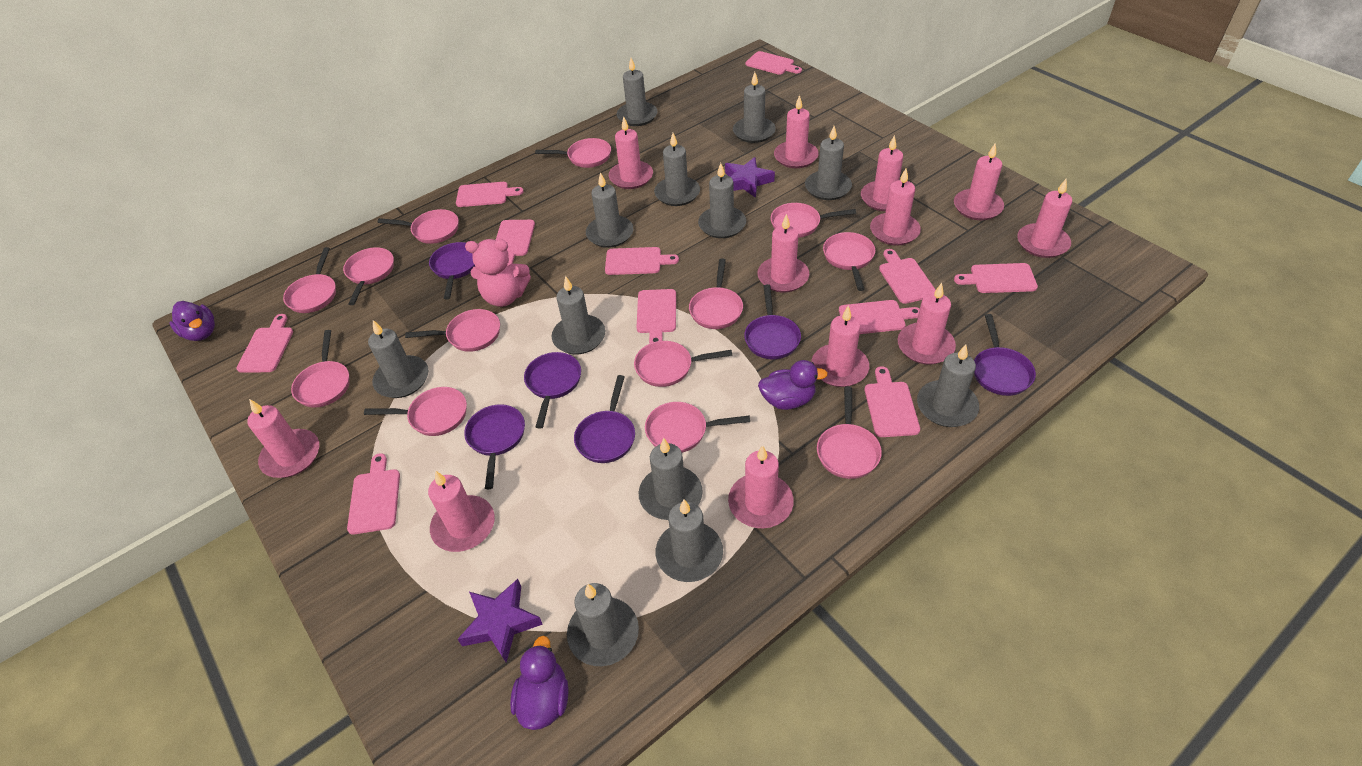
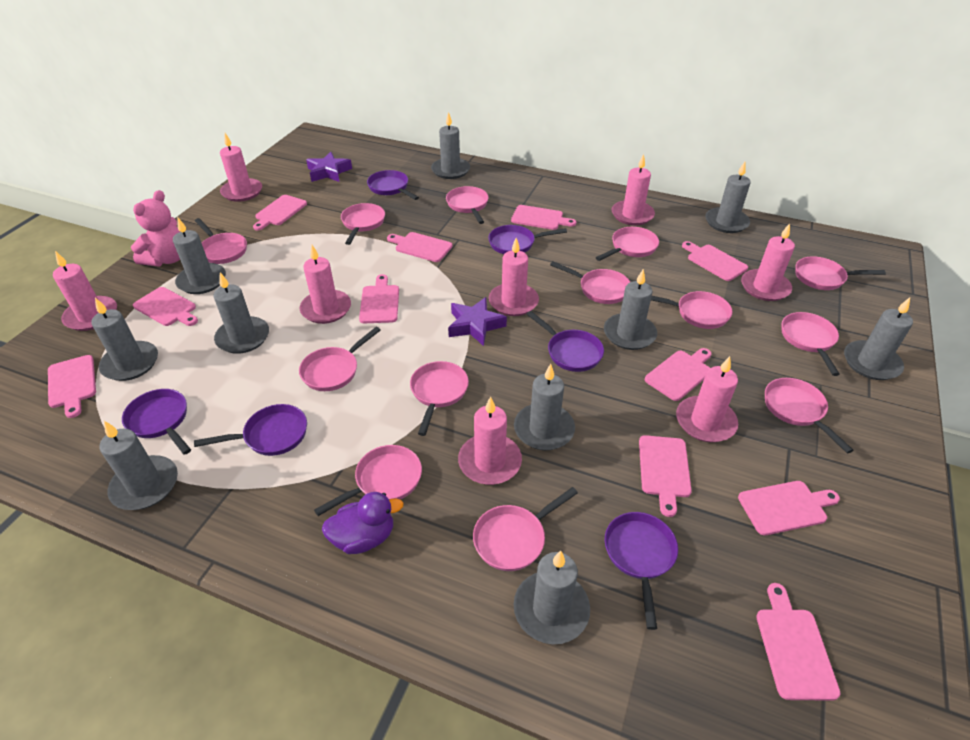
grey candle: [368,320,429,398] [551,276,605,355] [567,583,639,666] [586,172,633,248] [617,58,658,126] [639,438,703,520] [654,133,700,206] [656,499,723,582] [698,163,746,238] [733,72,776,143] [805,126,852,200] [917,344,979,427] = 12 -> [91,298,158,381] [99,421,178,510] [173,218,226,294] [213,272,269,354] [431,112,470,179] [514,364,575,450] [514,551,590,644] [604,269,657,350] [705,162,751,233] [844,297,913,380] = 10
pink candle: [247,399,319,478] [428,471,495,552] [609,117,653,189] [728,445,794,528] [758,214,809,292] [774,95,819,168] [811,305,869,387] [861,135,903,211] [870,169,921,245] [898,283,956,365] [954,143,1004,220] [1017,179,1072,258] = 12 -> [53,251,117,331] [220,133,262,202] [300,245,351,324] [458,396,522,485] [489,238,539,316] [612,154,655,225] [676,356,738,442] [741,223,795,301] = 8
purple duck: [169,301,215,341] [510,635,569,730] [758,360,828,410] = 3 -> [322,492,404,554] = 1

